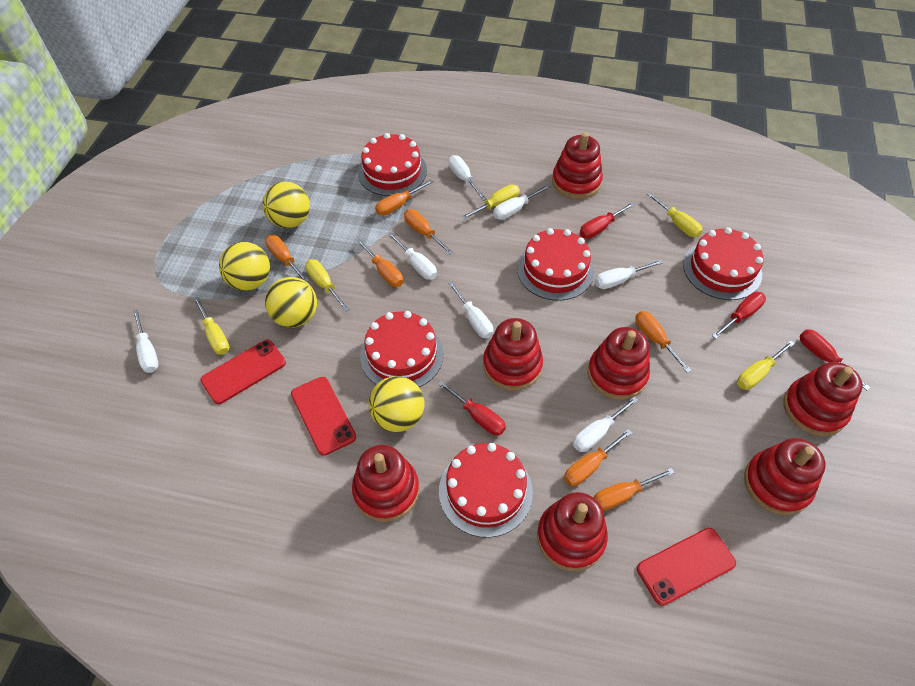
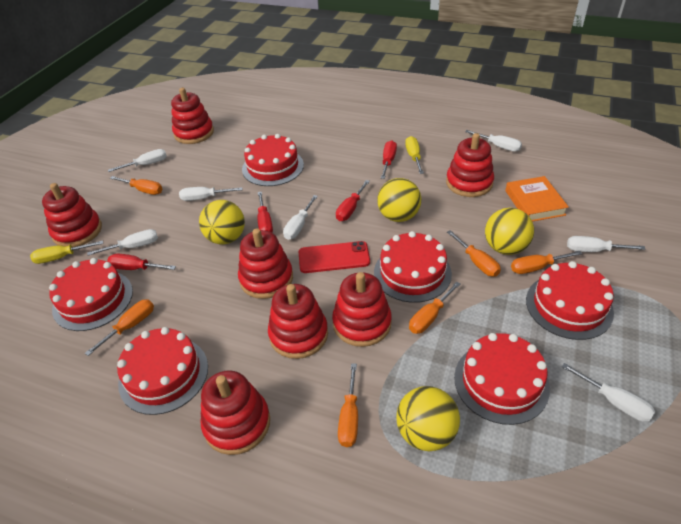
orange book: none = 0 -> [505,176,569,222] = 1
orange screwdriver: [265,235,309,282] [356,238,403,287] [375,179,434,216] [404,209,453,255] [564,429,632,486] [593,468,674,511] [635,311,692,373] = 7 -> [85,299,154,356] [110,176,162,195] [338,363,358,447] [409,281,460,334] [447,230,501,277] [511,251,582,274] = 6
red cake: [358,133,427,196] [360,311,444,387] [439,443,533,538] [517,228,594,301] [683,227,763,300] = 5 -> [49,258,133,331] [117,327,208,415] [242,134,304,186] [374,231,452,303] [454,333,550,425] [526,261,614,340] = 6
red phone: [200,340,286,404] [291,377,356,456] [637,528,736,606] = 3 -> [299,241,370,273] = 1
yellow screwdriver: [193,297,230,355] [305,259,350,312] [461,184,520,220] [647,192,703,237] [737,340,795,390] = 5 -> [30,241,103,264] [405,136,424,174] = 2

